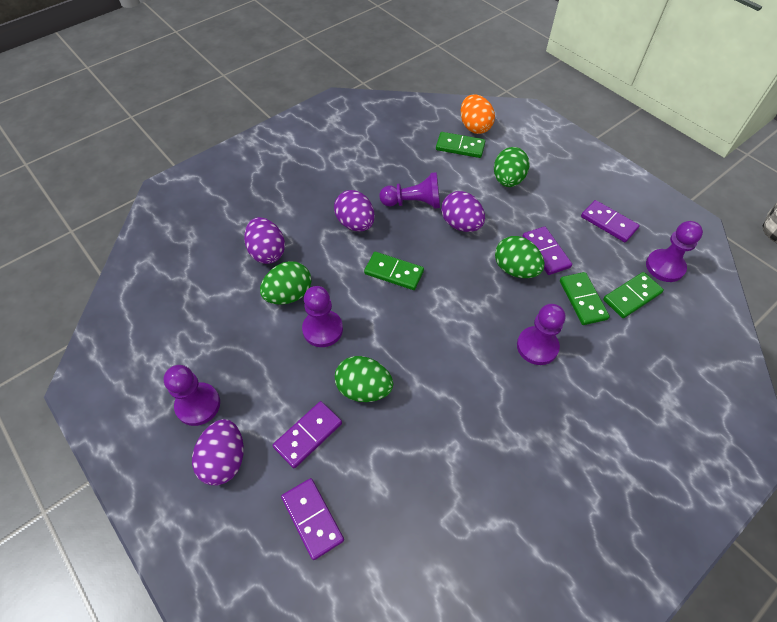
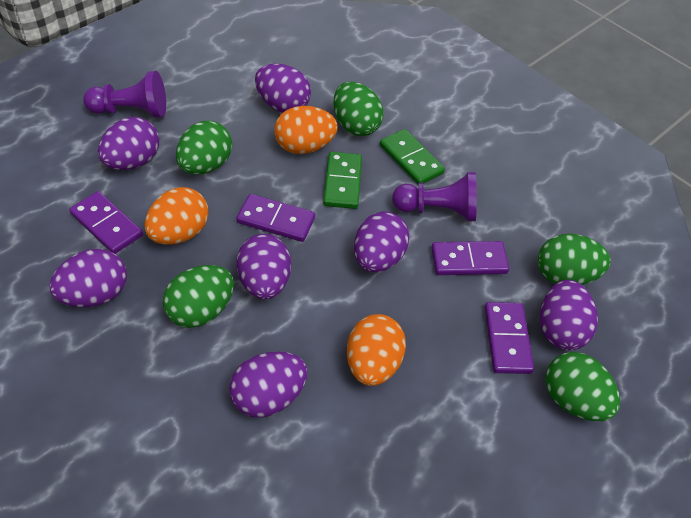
green domino: [364,252,424,290] [436,132,485,158] [560,272,610,325] [603,272,664,318] = 4 -> [323,152,362,209] [380,129,445,185] = 2
green egg: [260,261,311,305] [335,356,393,402] [494,147,530,187] [495,236,545,278] = 4 -> [162,265,234,328] [176,121,232,175] [333,82,383,136] [538,234,611,285] [546,352,620,421] = 5
orange egg: [461,94,495,134] = 1 -> [144,187,208,245] [274,106,338,154] [347,314,406,386] = 3
purple egg: [192,419,244,485] [244,217,285,264] [334,190,375,231] [441,191,485,232] = 4 -> [49,249,127,307] [98,117,159,170] [229,351,308,417] [237,234,291,299] [255,64,311,113] [354,212,410,272] [540,280,598,350] = 7
purple pawn: [164,365,220,426] [302,286,343,347] [380,172,440,209] [517,304,565,365] [646,221,703,282] = 5 -> [83,71,166,118] [392,172,477,221] = 2

